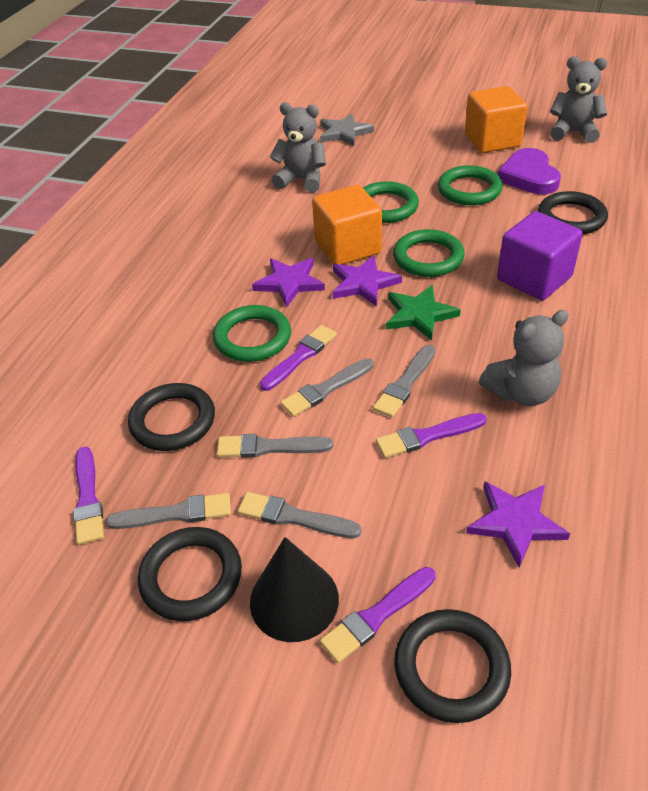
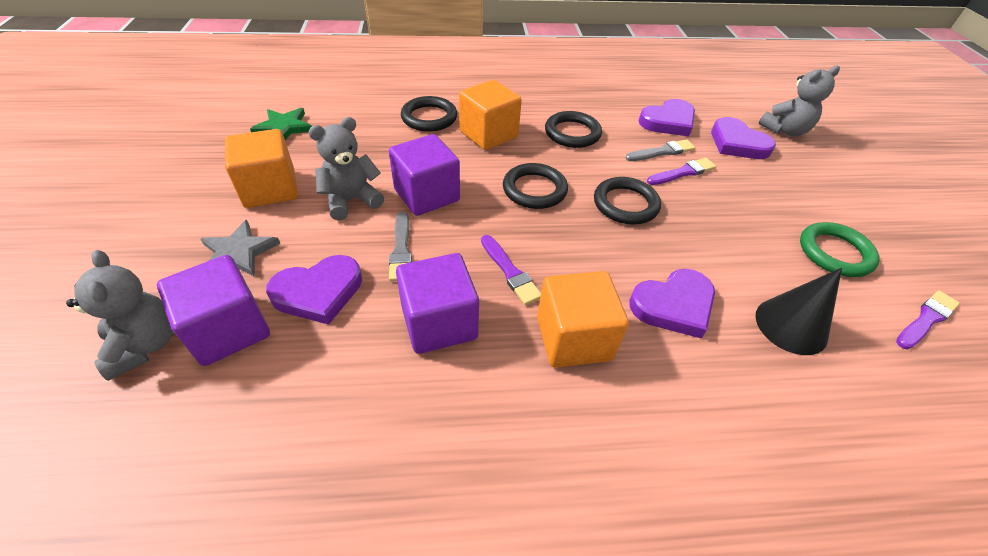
green ring: [213,305,291,362] [363,181,419,223] [393,229,465,277] [438,165,503,205] = 4 -> [800,222,880,277] = 1
grey brush: [106,493,231,529] [217,434,333,458] [238,492,361,538] [280,358,373,417] [373,345,436,418] = 5 -> [389,211,412,281] [625,139,696,161] = 2
orange cube: [312,185,382,265] [465,86,527,153] = 2 -> [225,129,298,208] [459,80,522,150] [537,271,629,368] = 3
purple brush: [73,446,104,545] [260,325,337,391] [320,567,436,663] [376,413,487,458] = 4 -> [481,235,541,305] [647,158,716,185] [896,291,960,350] = 3
purple cube: [497,211,583,300] = 1 -> [157,255,270,366] [389,134,460,216] [396,253,479,354] = 3
purple heart: [498,148,561,194] = 1 -> [266,255,362,325] [629,269,715,339] [638,99,695,137] [711,117,776,159] = 4
purple star: [252,258,325,307] [333,255,402,307] [466,481,570,568] = 3 -> none = 0

